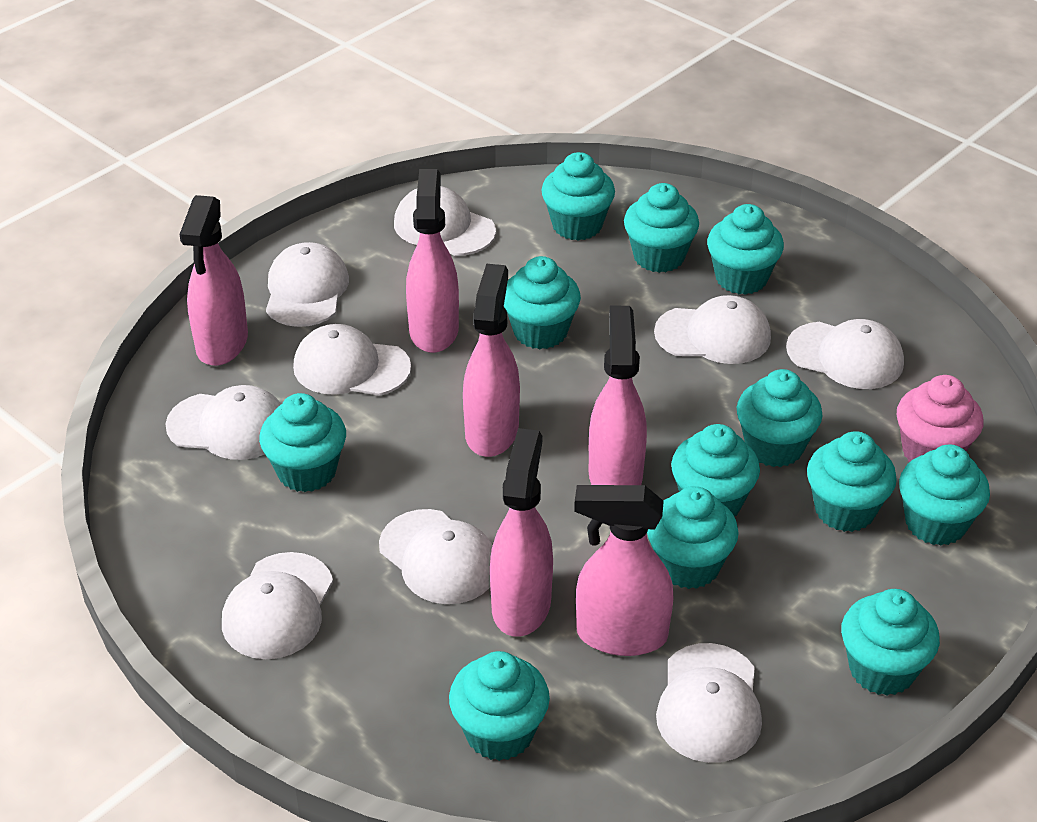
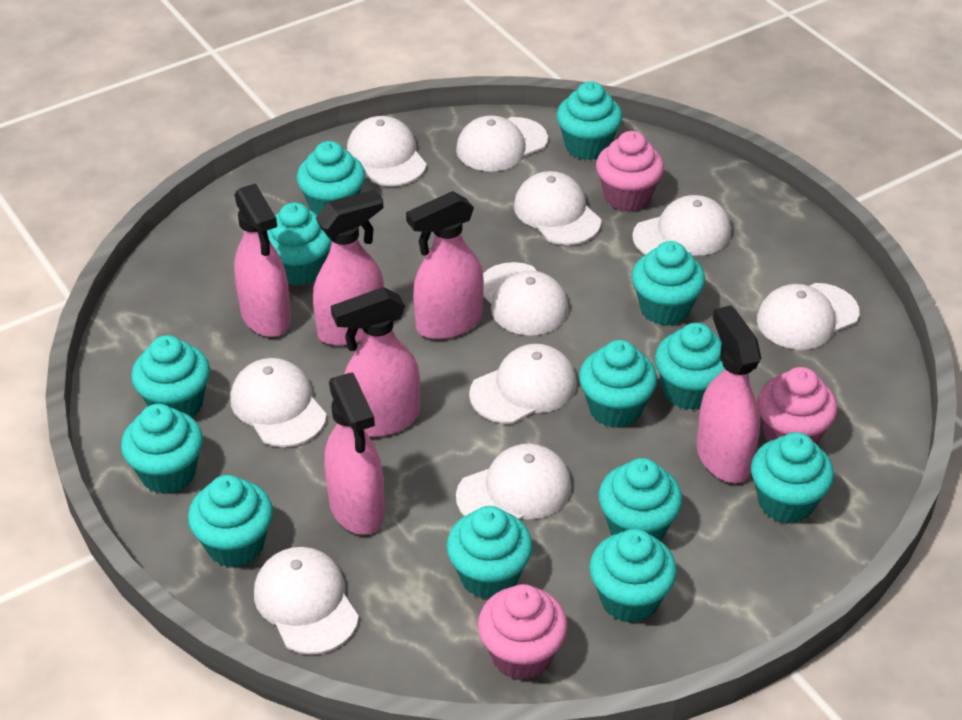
pink cupcake: [897,375,983,462] = 1 -> [478,584,568,680] [596,131,664,212] [757,367,838,444] = 3
turquoise cupcake: [259,393,346,492] [449,651,550,761] [504,256,581,349] [541,152,615,241] [624,183,699,273] [647,486,739,589] [671,424,760,516] [707,204,784,295] [737,369,823,467] [807,431,897,532] [841,589,940,696] [899,445,990,546] = 12 -> [121,404,203,494] [131,335,210,417] [188,475,273,568] [267,202,331,286] [296,141,365,216] [446,506,533,599] [557,81,623,160] [579,340,657,428] [589,529,677,623] [598,458,683,540] [632,241,705,326] [655,323,725,410] [751,432,834,524] = 13
white cap: [166,385,281,460] [222,552,333,659] [266,242,349,327] [293,324,411,396] [379,509,493,604] [394,186,496,256] [654,295,771,364] [656,643,762,763] [786,319,904,389] = 9 -> [230,358,327,447] [254,547,359,655] [347,116,427,186] [456,116,548,172] [456,444,572,520] [469,344,577,424] [483,262,569,336] [514,171,601,245] [632,195,731,256] [757,283,859,350] = 10

